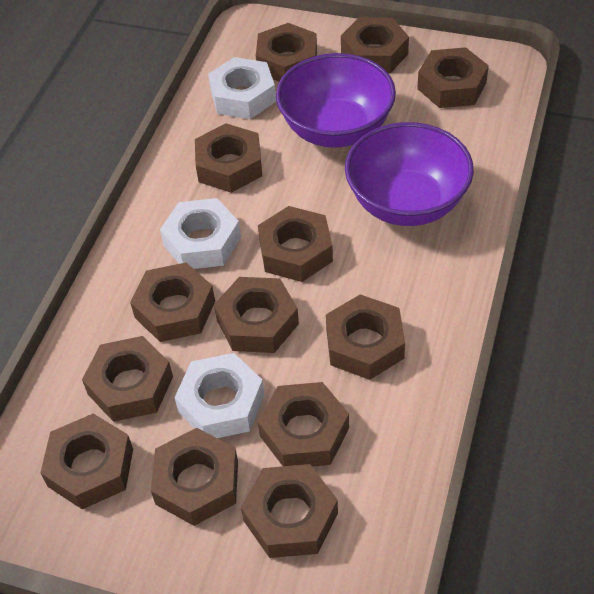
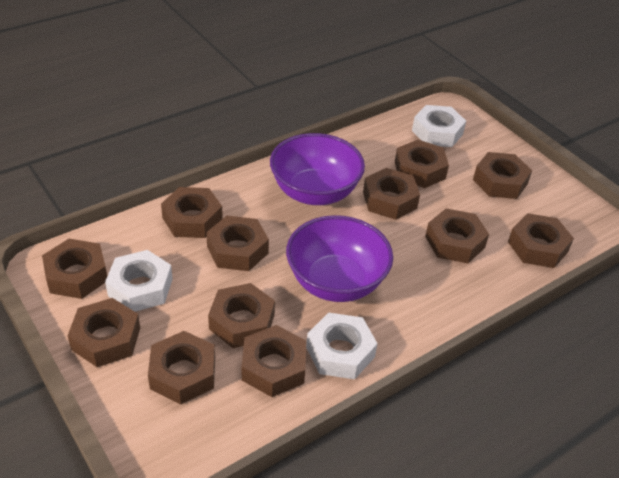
brown nut: [40,413,133,509] [82,336,173,422] [130,263,215,342] [151,428,238,526] [195,123,262,193] [214,277,299,353] [241,464,338,558] [256,23,317,82] [258,206,333,282] [258,382,349,467] [326,294,405,380] [341,17,409,73] [417,47,489,108] = 13 -> [42,239,107,299] [68,298,140,367] [148,331,215,404] [161,187,223,238] [206,216,269,271] [208,283,275,348] [242,325,306,397] [363,168,420,220] [395,140,449,188] [425,208,489,263] [473,152,532,199] [508,213,574,268] = 12

